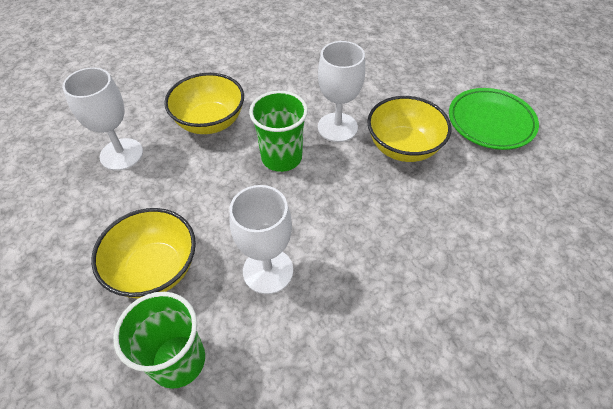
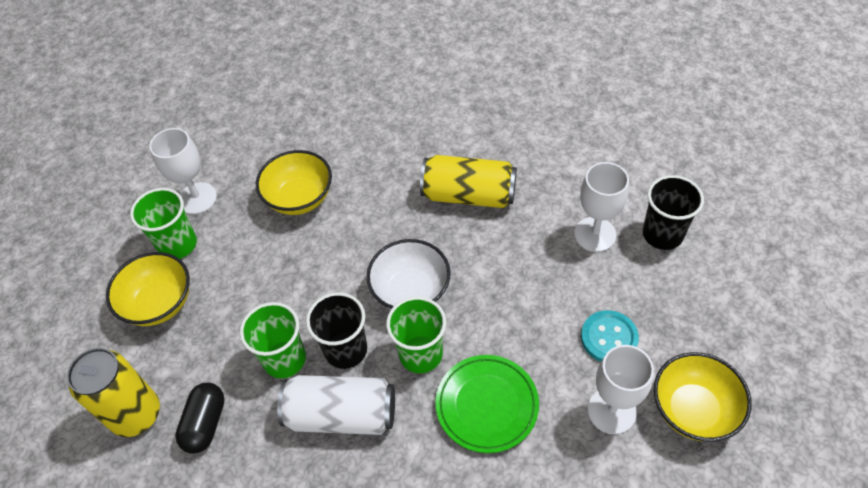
black capsule: none = 0 -> [175,383,225,454] = 1
black cup: none = 0 -> [306,292,367,369] [643,175,704,250] = 2
green cup: [113,292,205,389] [249,91,308,172] = 2 -> [130,188,197,259] [240,302,306,378] [386,296,446,373] = 3
turquoise button: none = 0 -> [581,310,639,362] = 1
white bowl: none = 0 -> [366,239,451,310] = 1
white can: none = 0 -> [277,375,395,435] = 1
yellow can: none = 0 -> [67,348,160,437] [420,155,517,208] = 2

